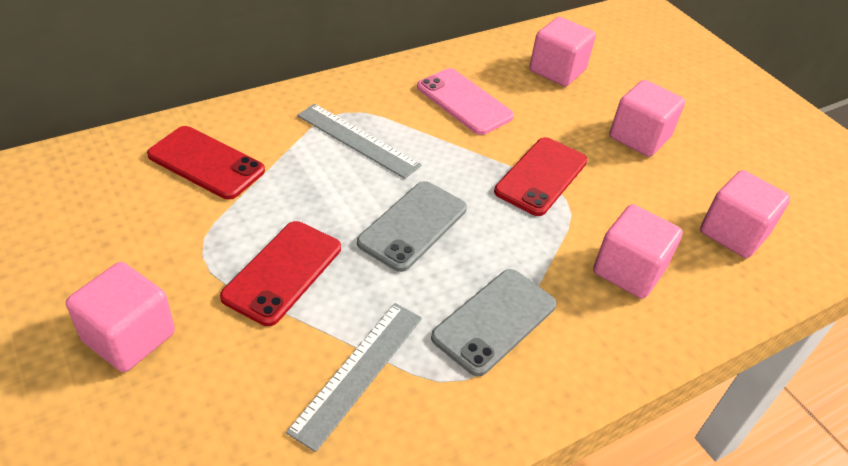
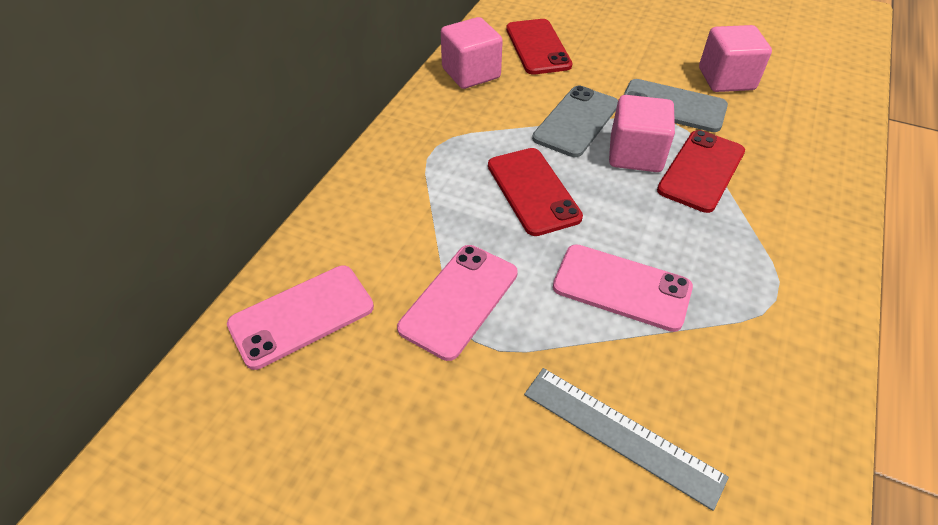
grey ruler: [286,303,422,452] [297,104,422,179] = 2 -> [524,368,729,511] = 1
pink cube: [66,262,175,372] [529,17,596,86] [593,204,683,299] [609,80,685,157] [700,170,790,258] = 5 -> [441,17,503,89] [609,95,675,172] [699,25,772,92] = 3
pink phone: [417,68,514,135] = 1 -> [227,266,374,370] [397,245,518,361] [553,244,693,332] = 3

